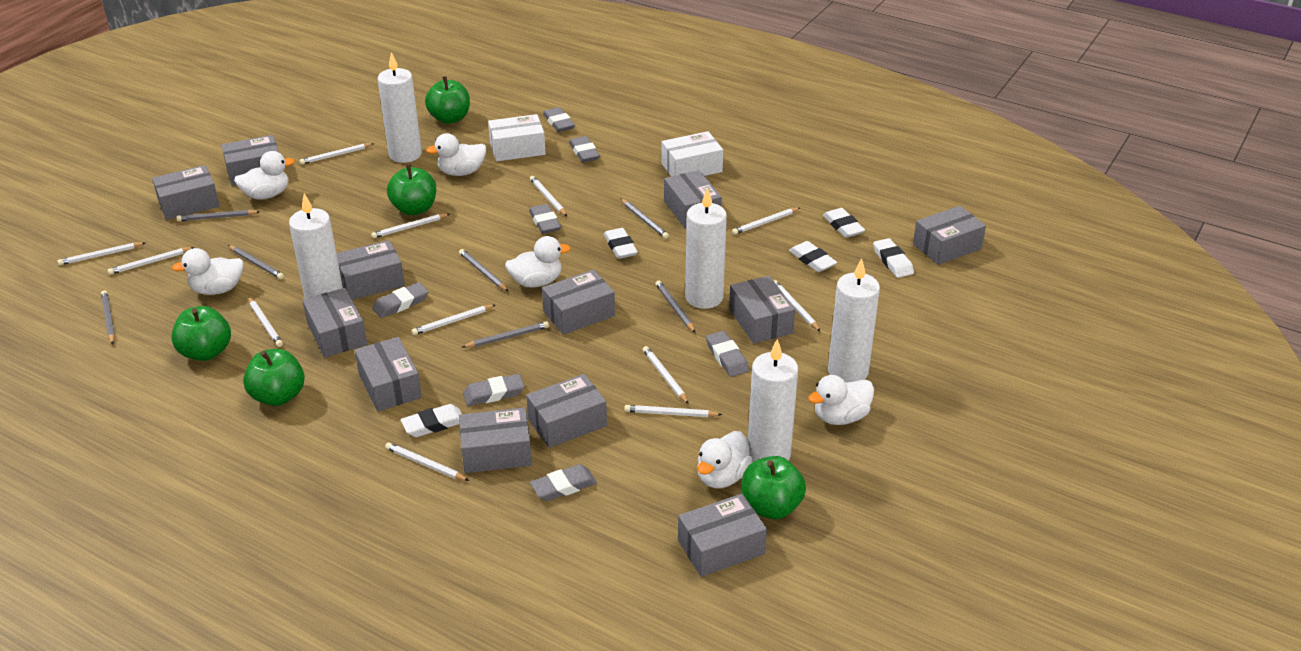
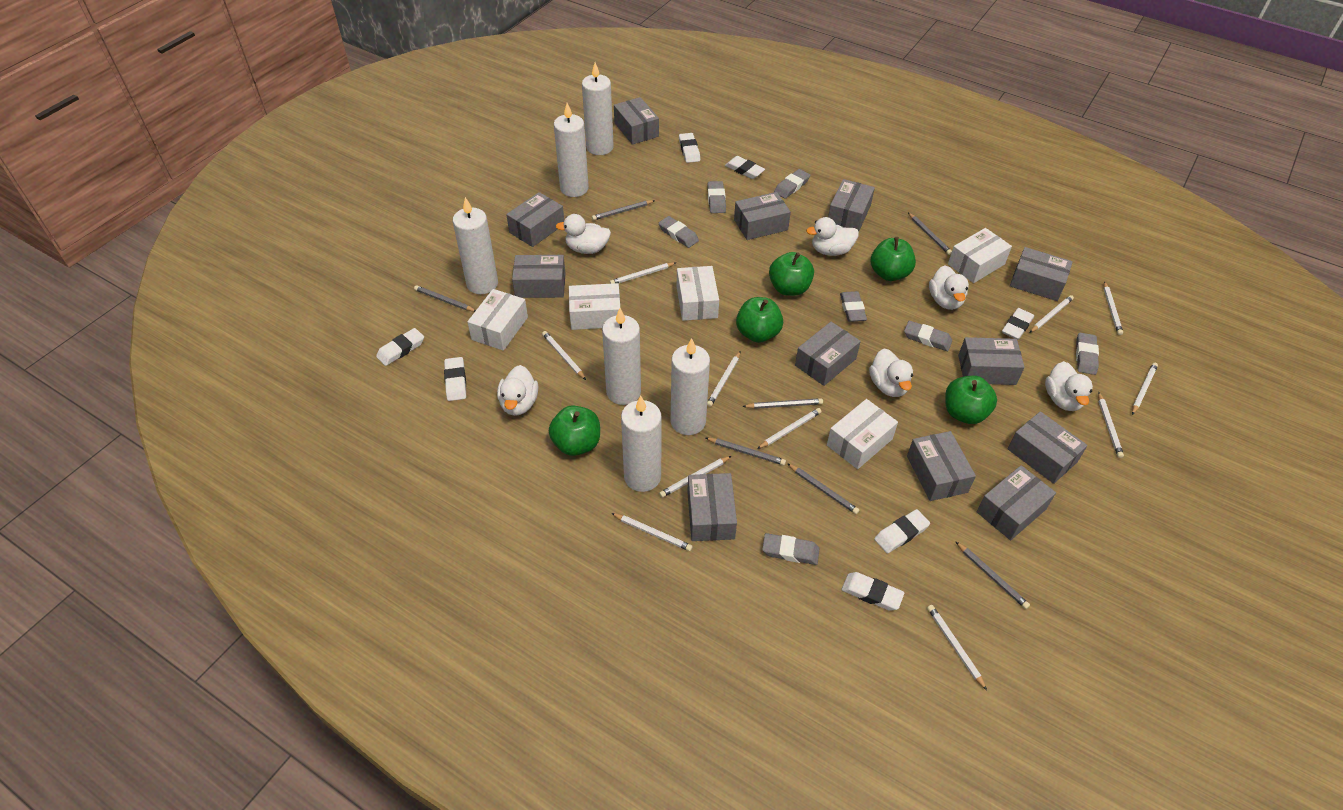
white box: [488,114,546,161] [661,131,723,176] = 2 -> [467,289,528,351] [569,283,620,330] [677,266,719,321] [827,399,898,469] [948,228,1012,283] = 5
white candle: [289,194,343,299] [378,52,422,163] [685,187,727,309] [748,339,798,463] [828,258,880,383] = 5 -> [453,197,498,294] [554,103,589,197] [582,62,614,155] [602,308,641,405] [621,396,662,492] [671,338,710,435] = 6
white eraser: [401,404,462,437] [604,228,638,259] [789,241,837,272] [823,208,865,238] [873,238,914,278] = 5 -> [376,328,424,366] [444,357,466,401] [679,133,700,163] [725,156,765,179] [842,572,905,611] [874,509,930,553] [1002,308,1034,340] = 7
white pencil: [57,242,146,266] [108,247,195,275] [248,297,283,347] [300,143,374,165] [371,214,449,239] [385,442,469,481] [411,305,495,335] [530,176,567,216] [624,405,722,417] [642,346,689,404] [732,208,800,235] [774,280,821,332] = 12 -> [542,331,586,380] [610,262,676,284] [611,513,693,551] [659,456,731,498] [707,351,741,407] [757,408,822,449] [927,605,987,690] [1030,295,1074,333] [1098,392,1124,458] [1104,281,1123,335] [1132,363,1158,415] = 11

